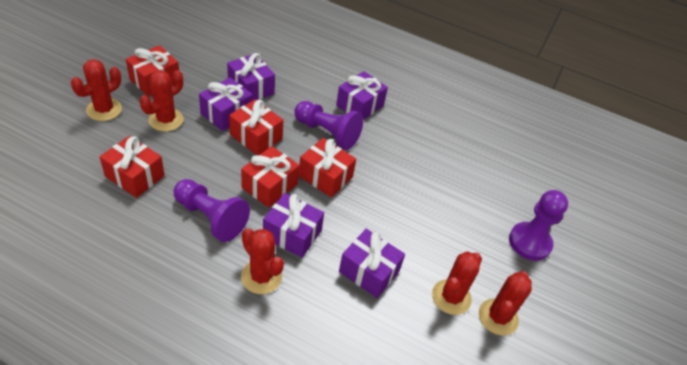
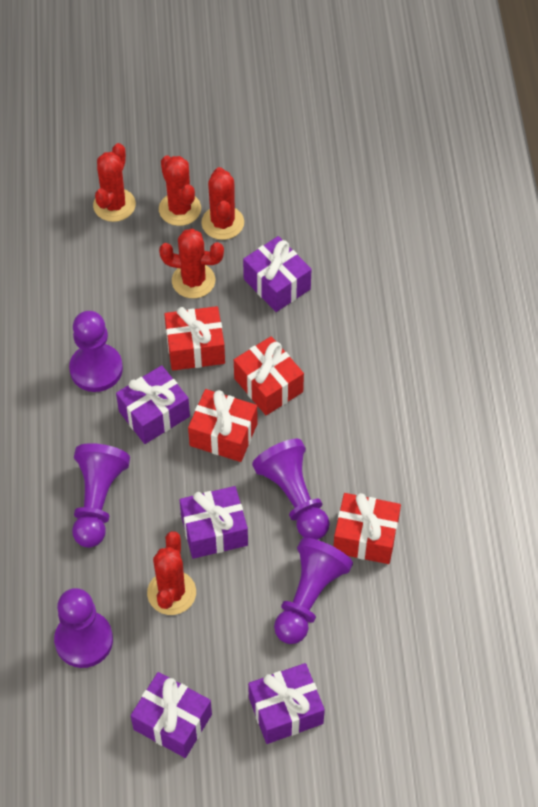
purple pawn: [173,179,250,242] [294,101,363,150] [509,190,568,261] = 3 -> [54,588,113,668] [69,311,123,392] [72,443,130,548] [252,439,330,540] [274,538,353,644] = 5
red gift: [100,136,165,198] [126,45,179,96] [229,99,284,155] [241,146,299,208] [299,138,356,197] = 5 -> [164,306,225,371] [188,389,258,462] [234,336,304,415] [333,493,401,564] = 4

